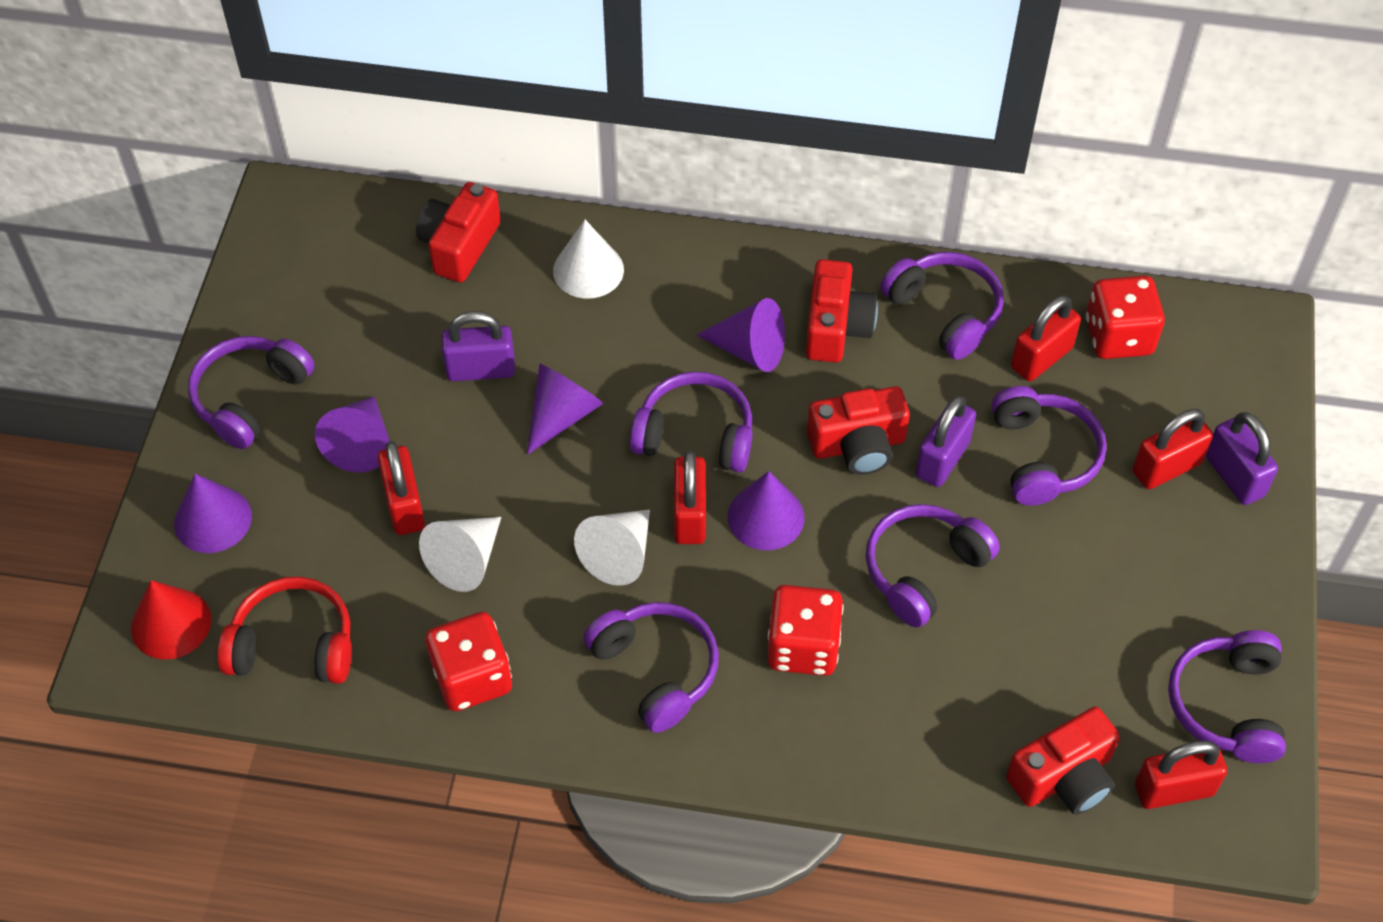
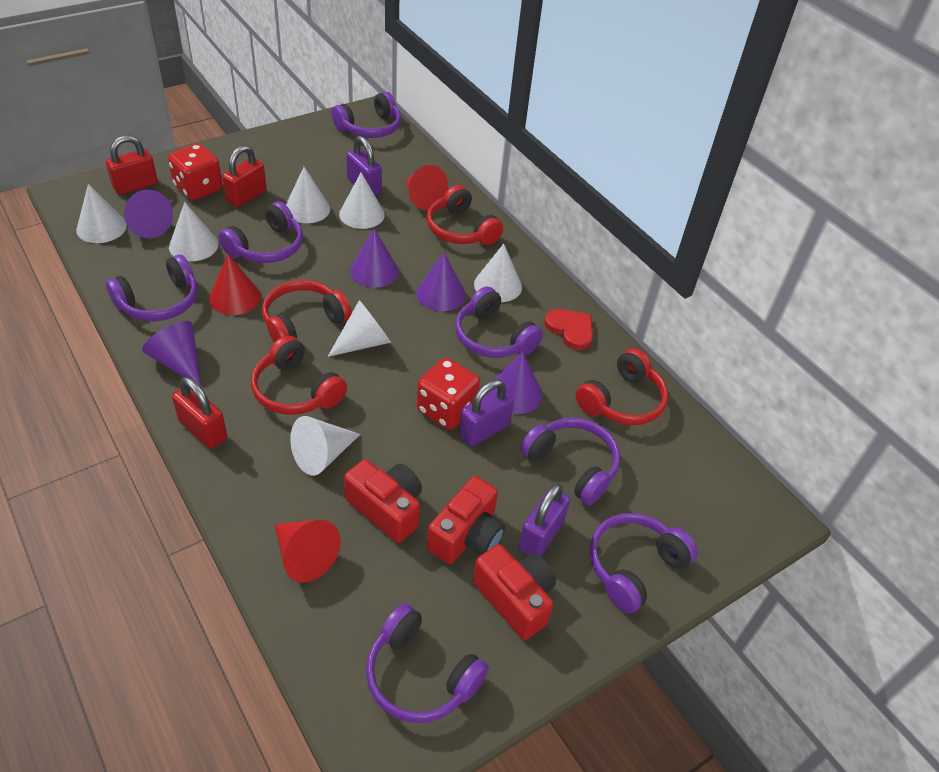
red camera: [416,182,501,282] [806,259,878,363] [807,386,910,475] [1006,707,1120,815] = 4 -> [344,459,422,543] [427,476,505,564] [473,544,556,640] = 3
red cone: [131,580,211,659] = 1 -> [209,254,261,315] [274,520,341,582] [406,165,448,210] = 3
red dice: [425,612,512,711] [767,585,843,676] [1086,276,1165,359] = 3 -> [168,144,223,201] [417,358,480,430] = 2
red headphones: [217,577,352,684] = 1 -> [251,335,347,415] [262,280,352,343] [427,185,503,245] [576,348,668,425] = 4
red heart: none = 0 -> [545,309,593,350] = 1
red padlock: [378,441,425,535] [674,451,706,544] [1011,295,1081,381] [1133,409,1213,489] [1135,740,1227,809] = 5 -> [106,135,158,195] [172,377,227,449] [222,145,267,207] = 3
white cone: [419,517,501,592] [553,220,624,299] [574,509,650,586] = 3 -> [76,184,127,243] [169,202,218,261] [286,167,330,223] [290,416,360,476] [328,300,391,357] [339,172,385,229] [474,244,522,302] = 7

